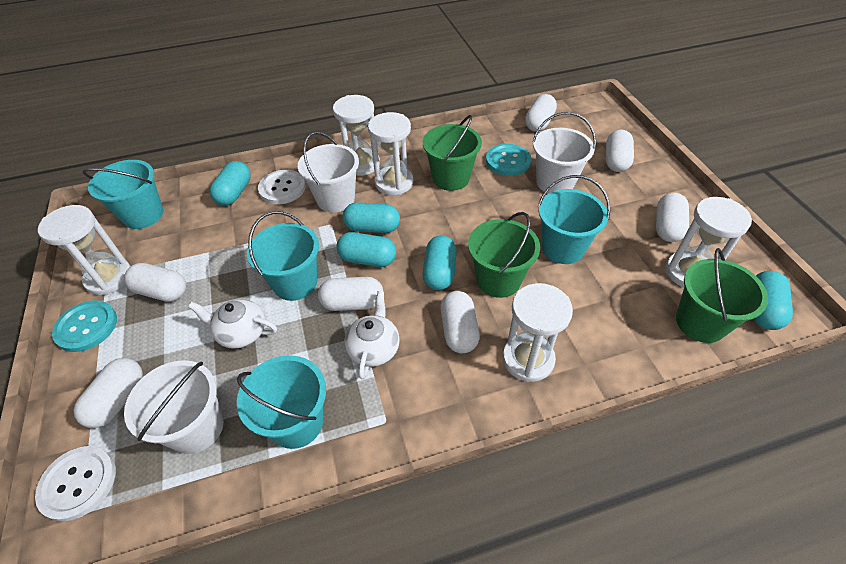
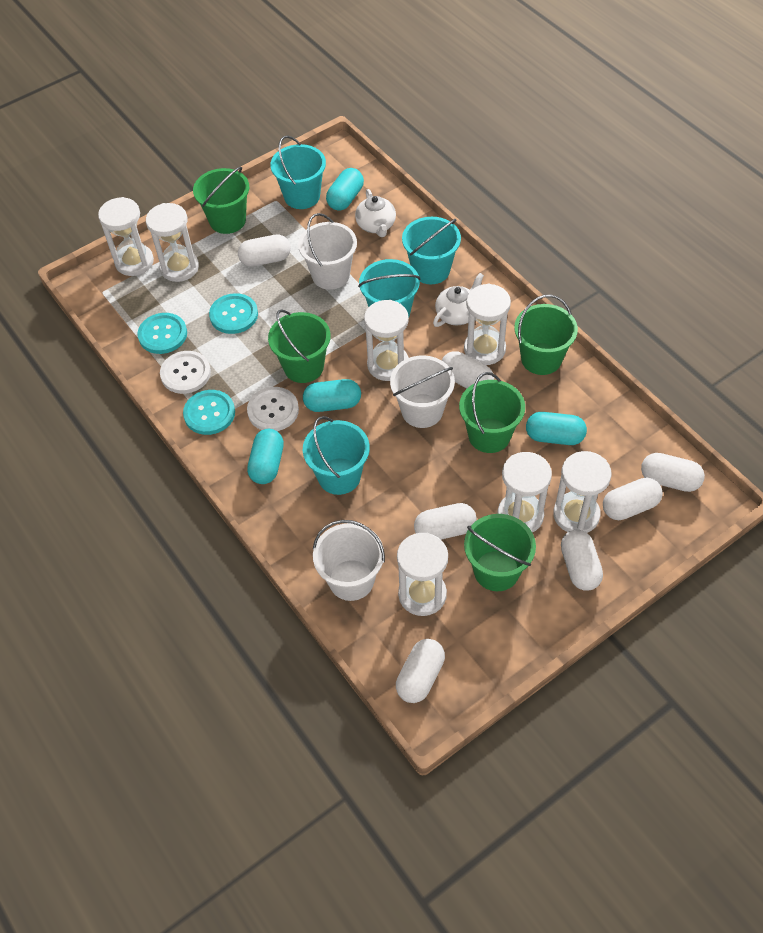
green bucket: [423,115,482,191] [468,212,540,298] [676,248,768,343] = 3 -> [193,166,249,234] [268,310,331,383] [459,372,525,453] [464,514,536,591] [514,295,578,375] = 5
turquoise button: [52,300,117,352] [486,144,531,176] = 2 -> [137,313,187,354] [183,390,235,435] [209,293,258,334] = 3
turquoise capsule: [210,161,251,206] [336,232,396,267] [343,202,400,233] [423,236,457,290] [753,271,793,330] = 5 -> [247,429,284,484] [303,379,361,412] [326,168,364,211] [526,412,587,445] = 4
white hourglass: [38,205,130,295] [333,95,380,176] [368,112,413,195] [502,283,573,382] [666,197,752,287] = 5 -> [98,197,154,276] [146,203,199,282] [364,300,409,381] [397,533,448,616] [464,284,511,365] [498,452,552,533] [553,451,612,533] = 7

